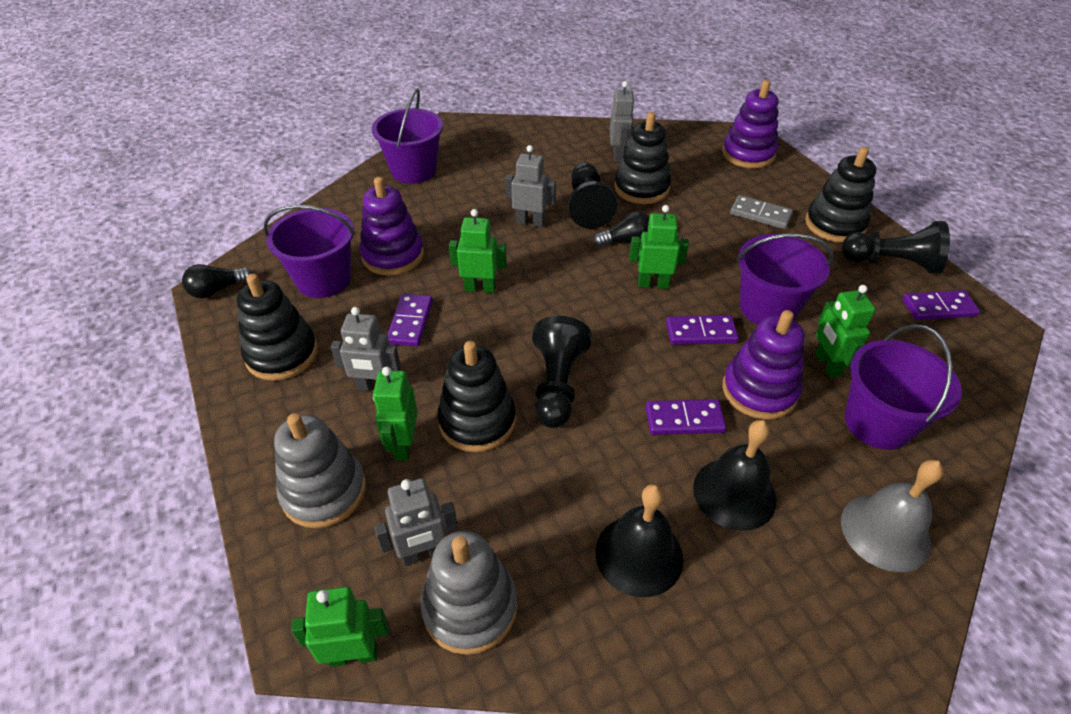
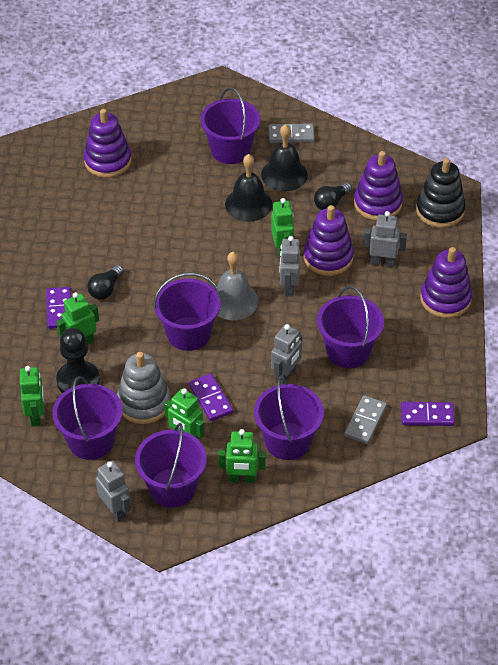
black pawn: [532,316,592,428] [568,162,617,229] [842,221,950,274] = 3 -> [56,328,100,393] = 1
black stacking toy: [236,274,318,381] [437,341,516,452] [614,112,671,204] [805,147,876,243] = 4 -> [416,158,466,228] = 1
grey domino: [730,195,793,229] = 1 -> [268,123,315,143] [344,395,387,444] = 2
grey stacking toy: [274,413,366,528] [421,531,517,655] = 2 -> [117,352,171,424] = 1
purple bucket: [264,205,355,298] [372,88,443,184] [737,234,833,325] [845,324,962,450] = 4 -> [52,376,123,460] [135,423,207,508] [153,273,221,351] [200,88,260,164] [254,376,324,460] [317,286,384,368] = 6
purple domino: [387,294,433,346] [645,399,726,435] [666,315,739,345] [902,290,980,320] = 4 -> [46,287,71,329] [189,374,233,421] [401,402,455,426] = 3
purple stacking toy: [360,177,424,276] [722,80,778,168] [722,310,805,420] = 3 -> [84,109,132,178] [303,205,354,276] [354,151,403,221] [420,247,472,318] = 4

